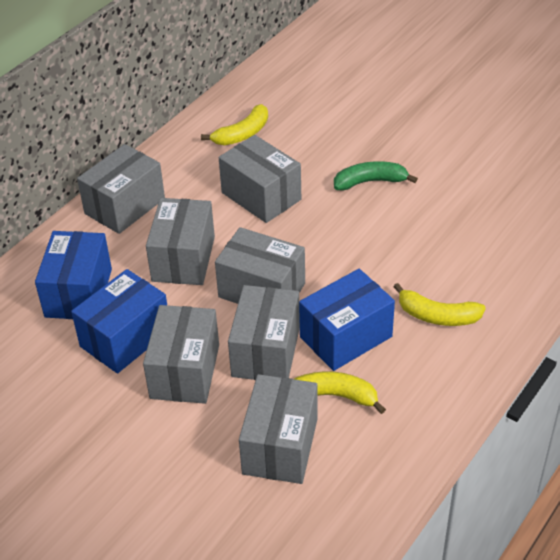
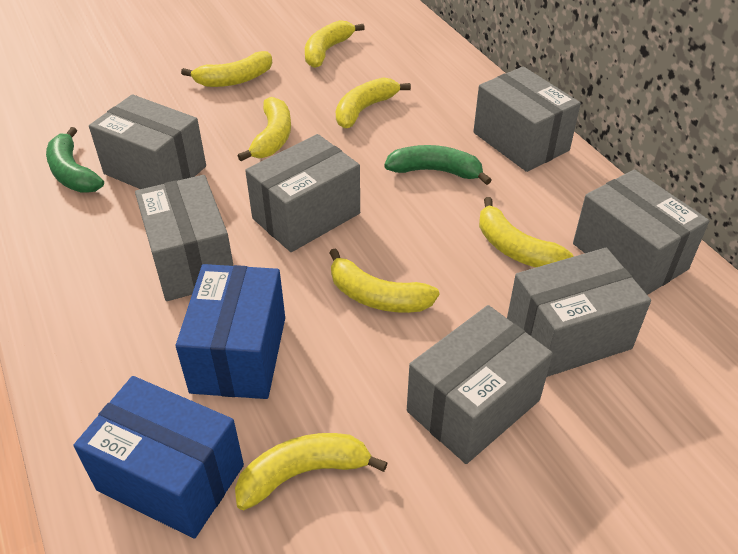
blue box: [35,231,112,319] [71,269,167,373] [299,269,395,371] = 3 -> [74,376,244,539] [176,264,285,399] = 2
green banana: [334,161,418,191] = 1 -> [46,127,104,193] [384,145,491,185] = 2
yellow banana: [201,104,268,145] [294,371,386,414] [394,283,486,326] = 3 -> [181,51,272,87] [235,433,388,510] [238,97,291,161] [305,20,365,68] [329,248,439,313] [336,77,411,129] [479,197,573,267] = 7

